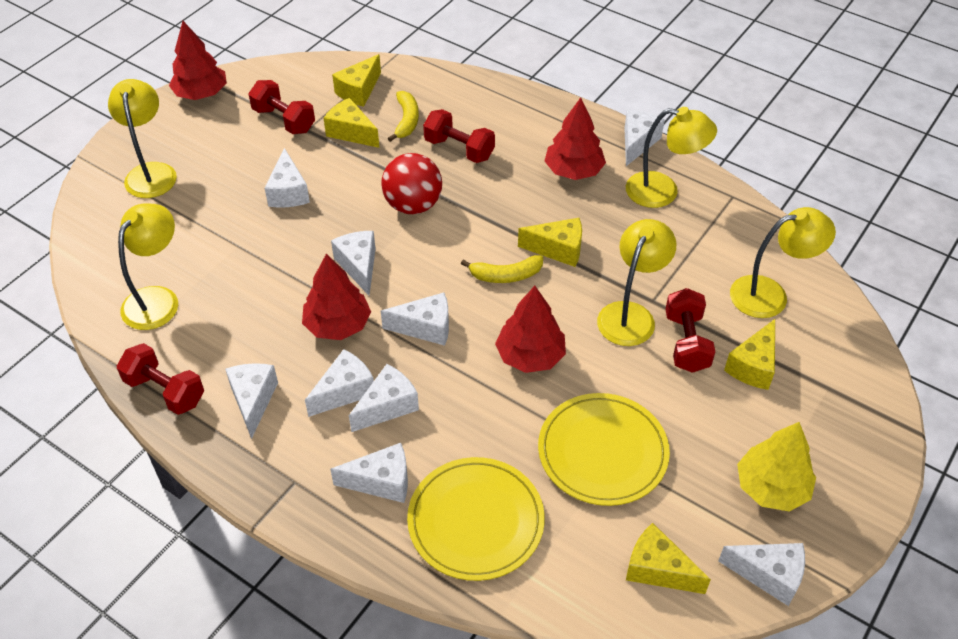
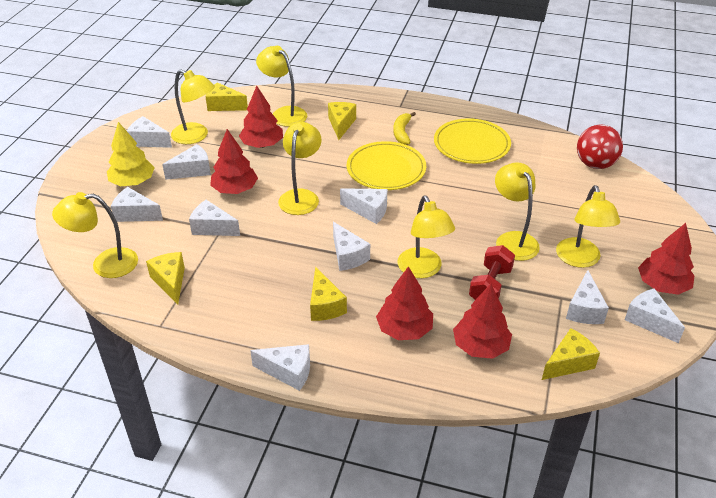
red dumbbell: [117,343,204,415] [248,80,315,134] [423,109,495,163] [665,288,715,373] = 4 -> [469,245,515,300] = 1
red tree: [169,21,227,100] [302,254,371,340] [495,286,566,373] [545,98,606,180] = 4 -> [210,129,258,194] [239,86,283,148] [376,266,433,340] [453,284,512,359] [638,223,695,295] = 5
yellow banana: [388,91,419,142] [461,255,543,283] = 2 -> [393,112,416,145] = 1
yellow lamp: [108,79,177,198] [118,204,178,330] [597,219,676,346] [626,107,717,208] [730,207,836,318] = 5 -> [52,192,138,278] [171,69,215,144] [256,46,307,127] [278,122,322,215] [398,196,455,278] [495,162,540,261] [556,185,620,268] = 7

